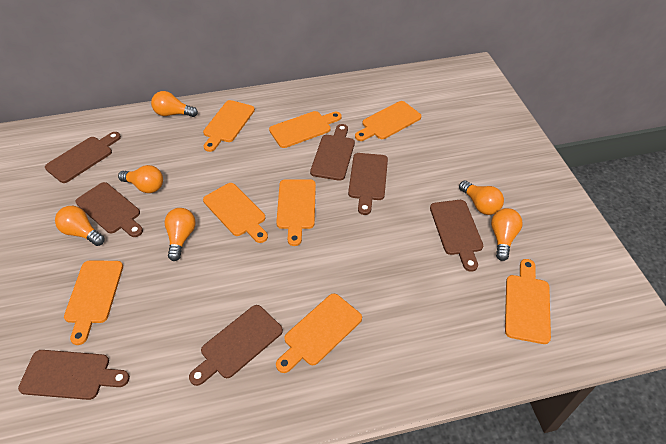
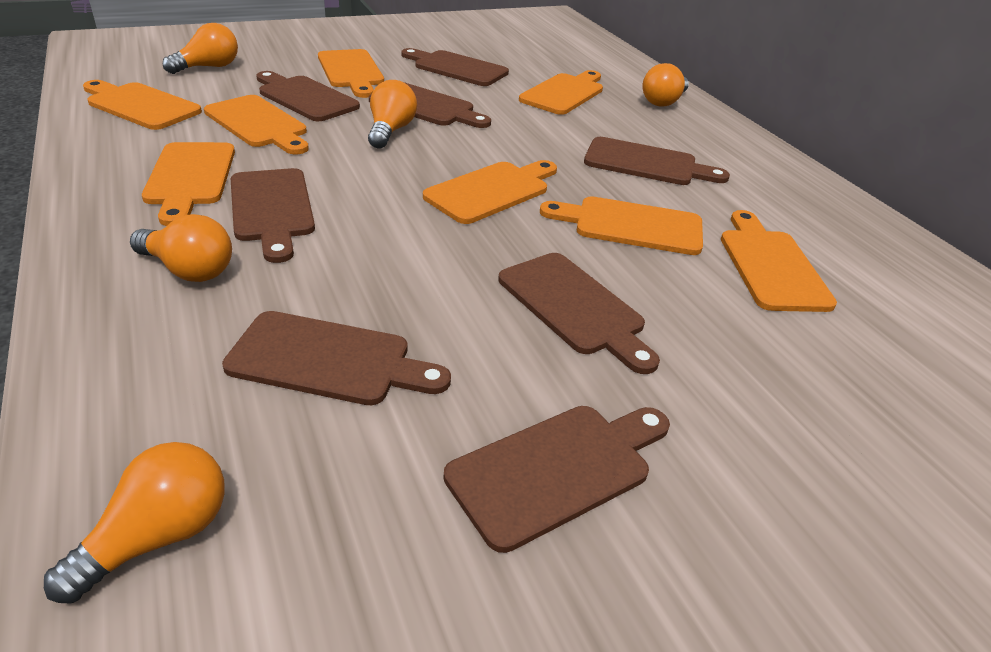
brown cutting board: [18,350,130,400] [45,132,121,183] [75,182,143,237] [189,305,283,386] [310,124,355,181] [348,153,388,215] [430,200,483,272] = 7 -> [222,311,451,405] [230,168,315,263] [256,71,360,121] [369,82,491,128] [402,48,509,86] [444,406,670,553] [498,253,660,374] [584,137,730,185] = 8
orange light bulb: [55,206,105,246] [118,165,163,193] [151,91,198,117] [165,208,196,261] [459,181,504,215] [491,208,523,261] = 6 -> [44,442,225,603] [130,214,232,282] [163,23,238,74] [368,80,417,148] [643,63,689,107] = 5

